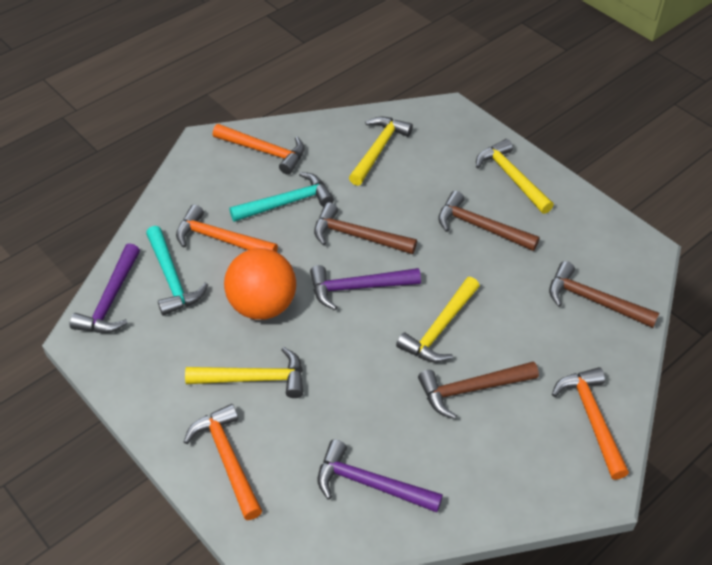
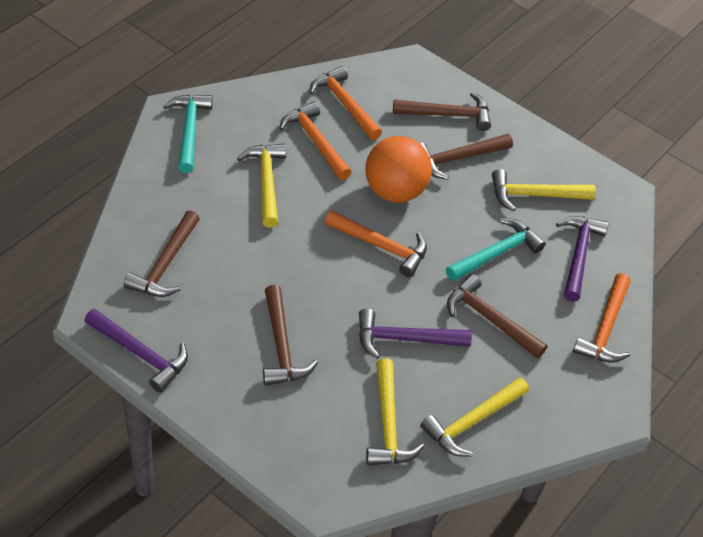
brown hammer: [314,202,417,254] [418,361,539,419] [438,191,540,251] [549,261,659,328] = 4 -> [124,211,200,297] [263,285,318,386] [393,92,491,131] [420,134,513,180] [447,274,547,359] = 5

